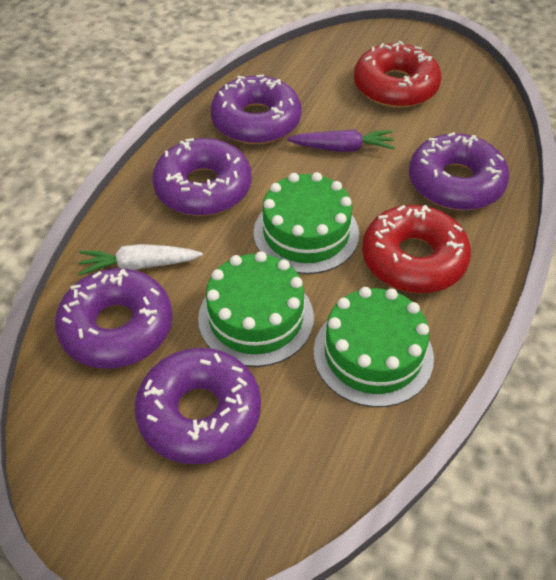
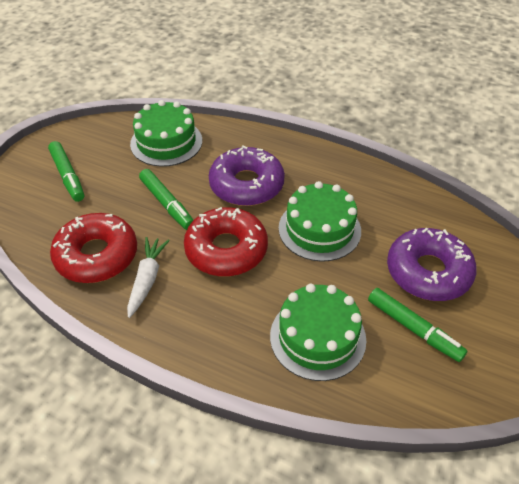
green marker: none = 0 -> [48,141,84,202] [139,169,193,230] [368,288,467,362] = 3
purple carrot: [287,129,395,152] = 1 -> none = 0
purple donut: [55,268,173,369] [135,348,261,464] [152,138,252,216] [211,74,302,144] [409,132,509,211] = 5 -> [209,145,285,206] [387,228,477,301] = 2

